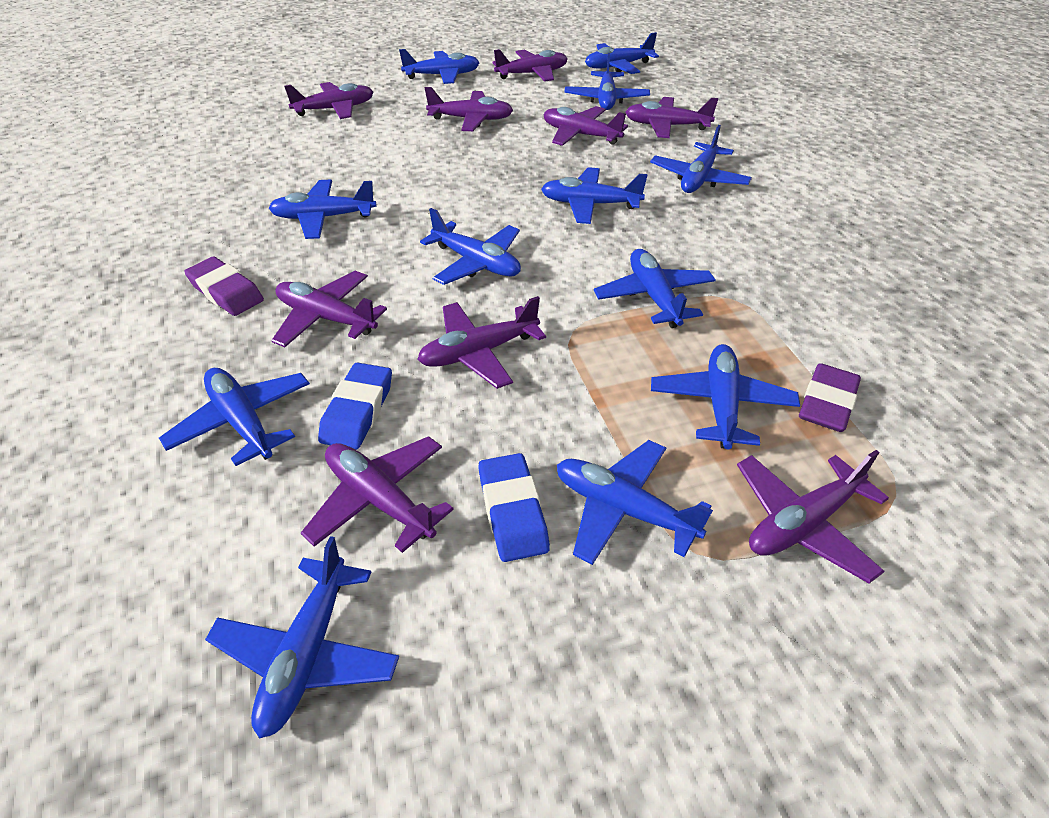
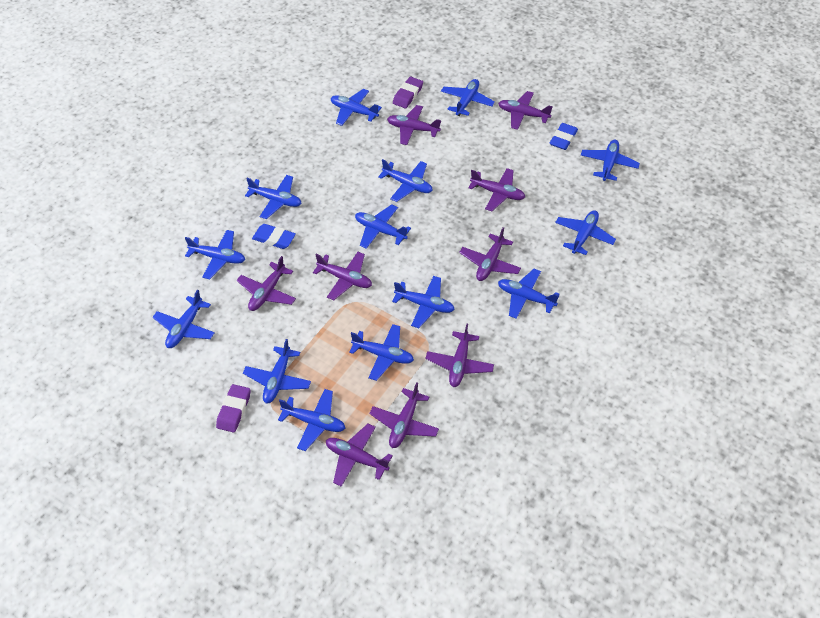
blue plane: [159,368,310,466] [205,536,399,739] [269,179,376,239] [399,49,480,84] [420,208,521,285] [541,167,648,224] [557,440,713,565] [564,53,650,110] [585,32,659,74] [594,249,716,328] [650,125,752,193] [651,344,800,449] = 12 -> [153,290,215,348] [185,230,245,279] [243,339,311,403] [245,175,302,219] [278,389,345,451] [331,89,382,126] [349,324,414,381] [355,204,411,249] [378,159,433,202] [392,276,455,328] [441,79,495,116] [498,269,559,319] [555,210,616,255] [581,140,640,181] = 14

